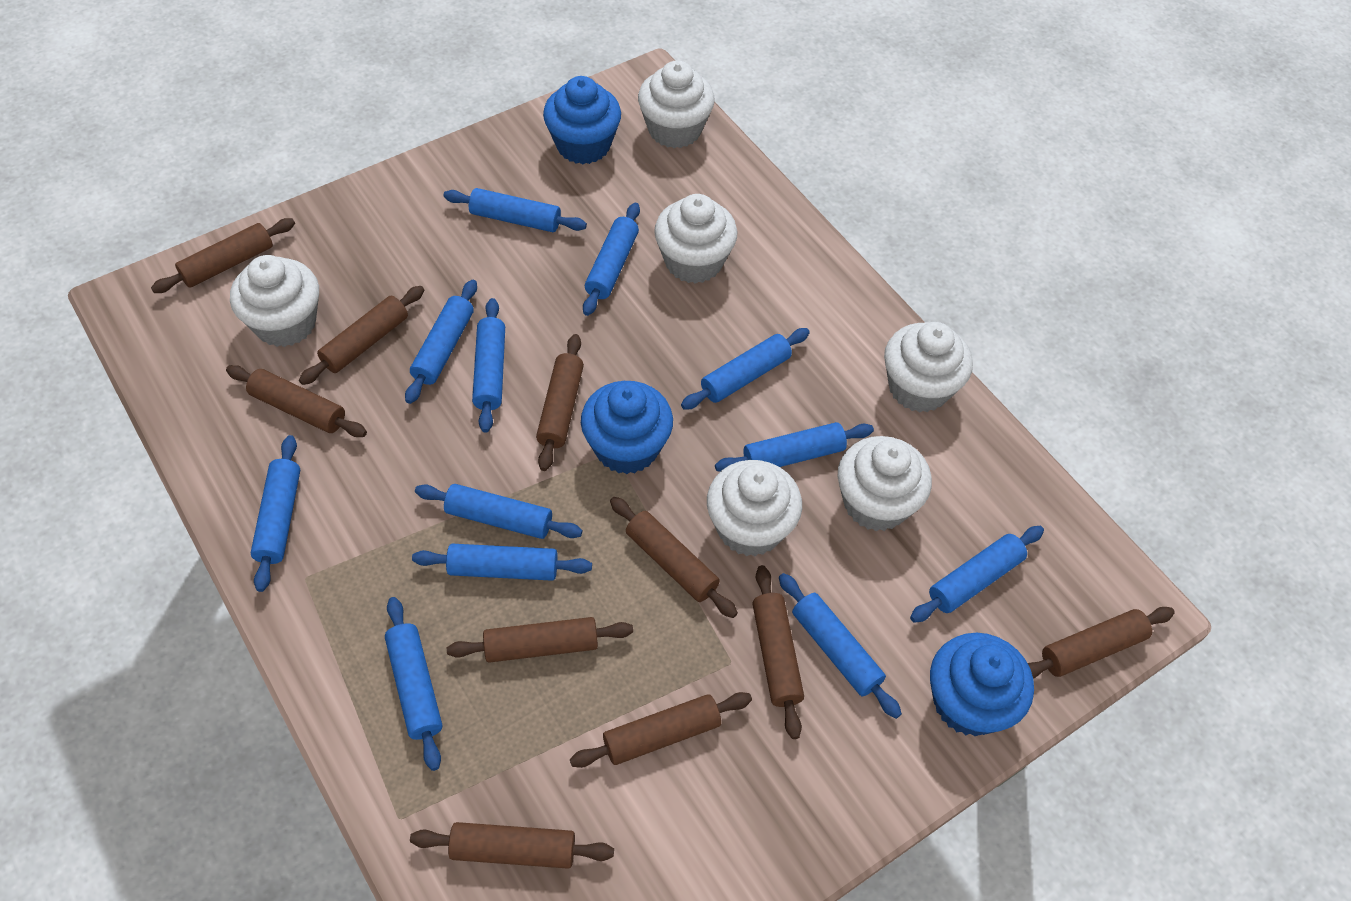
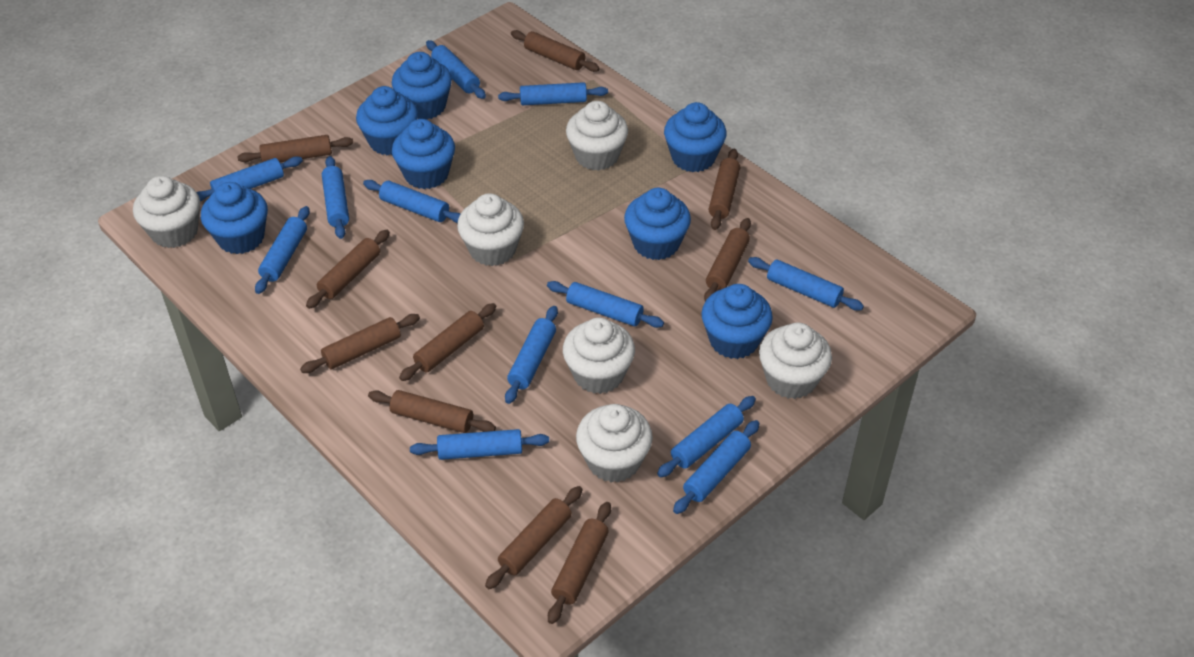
blue cupcake: [543,76,621,164] [581,381,673,474] [930,633,1034,736] = 3 -> [201,182,268,254] [356,86,418,155] [392,52,452,120] [392,119,455,189] [624,188,691,260] [664,102,726,172] [701,284,773,359] = 7

